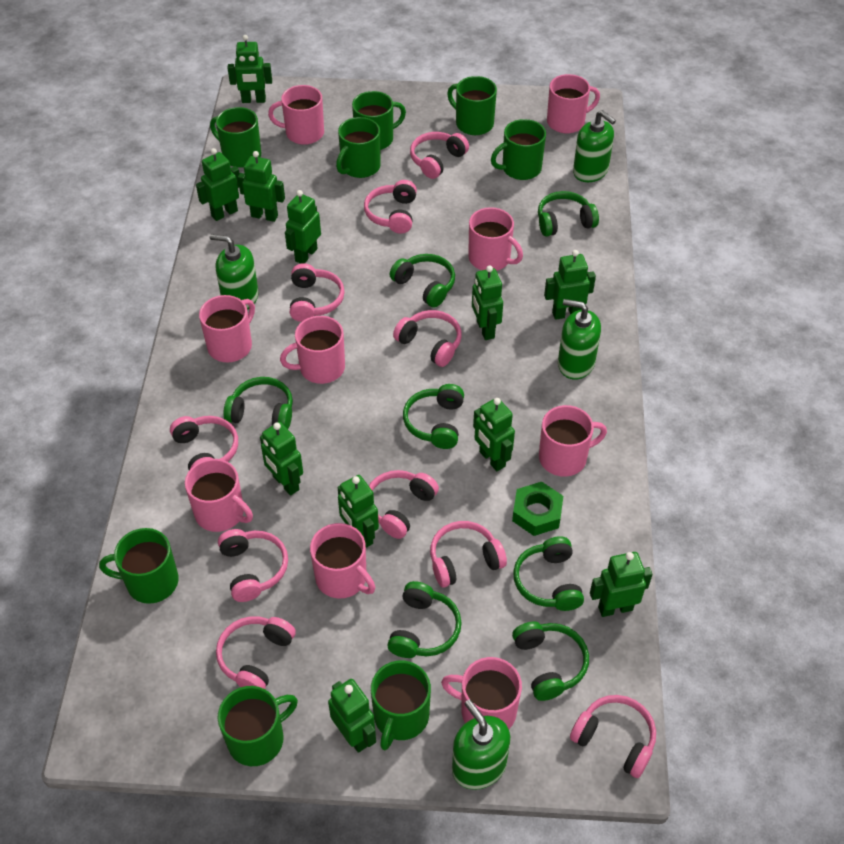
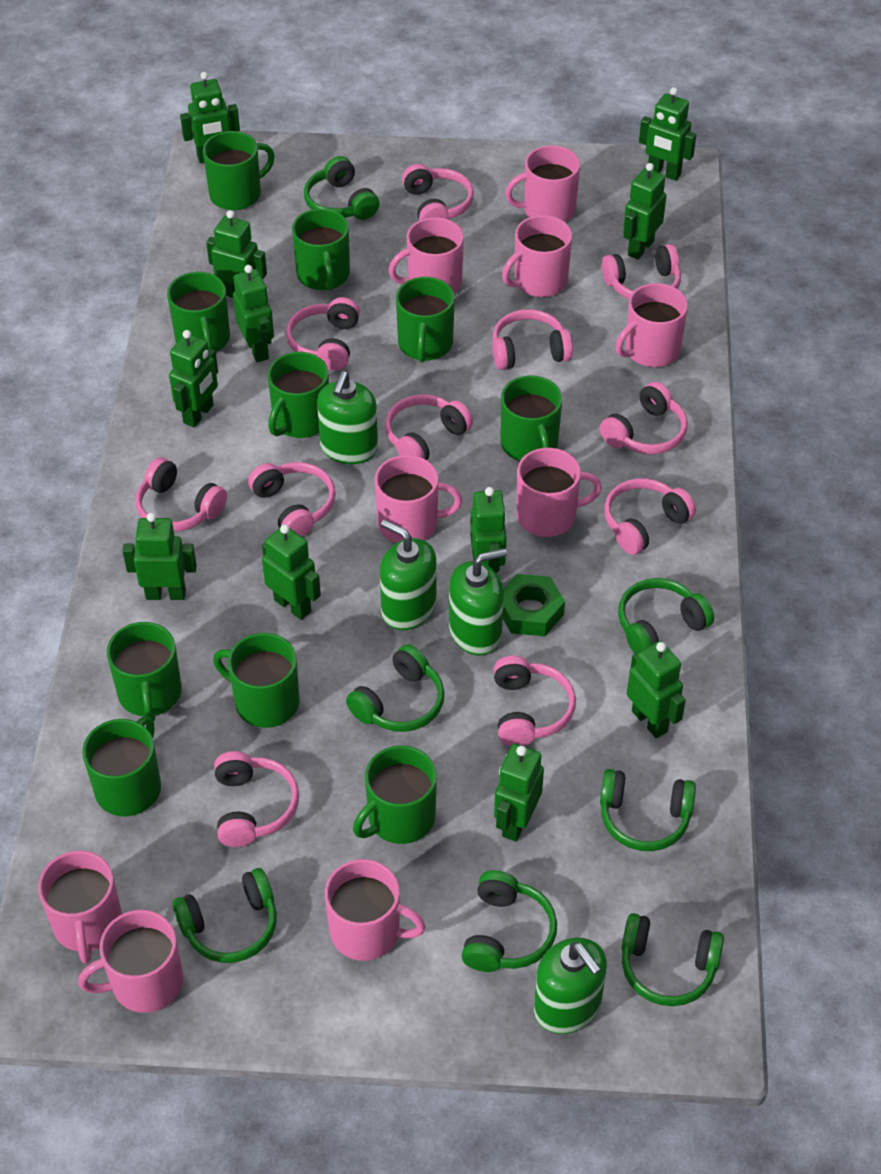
green mug: [99,528,179,604] [210,107,261,168] [217,686,298,766] [336,117,381,178] [352,91,406,150] [371,661,431,750] [447,76,497,135] [491,119,546,180] = 8 -> [82,716,161,816] [107,622,182,722] [167,272,230,352] [203,131,275,210] [213,633,300,728] [268,352,329,438] [292,208,350,291] [353,746,437,844] [396,277,455,362] [501,375,562,461] = 10
pink headphones: [170,416,238,470] [216,616,296,689] [218,529,288,602] [290,263,345,322] [364,180,417,234] [369,470,439,539] [393,310,462,367] [410,132,469,179] [430,521,507,588] [570,695,656,778] = 10 -> [136,457,227,532] [214,751,299,847] [248,462,336,537] [286,297,360,371] [385,394,473,460] [402,164,474,221] [492,309,573,370] [493,656,576,746] [600,382,687,454] [602,244,681,300] [604,478,696,555] = 11

